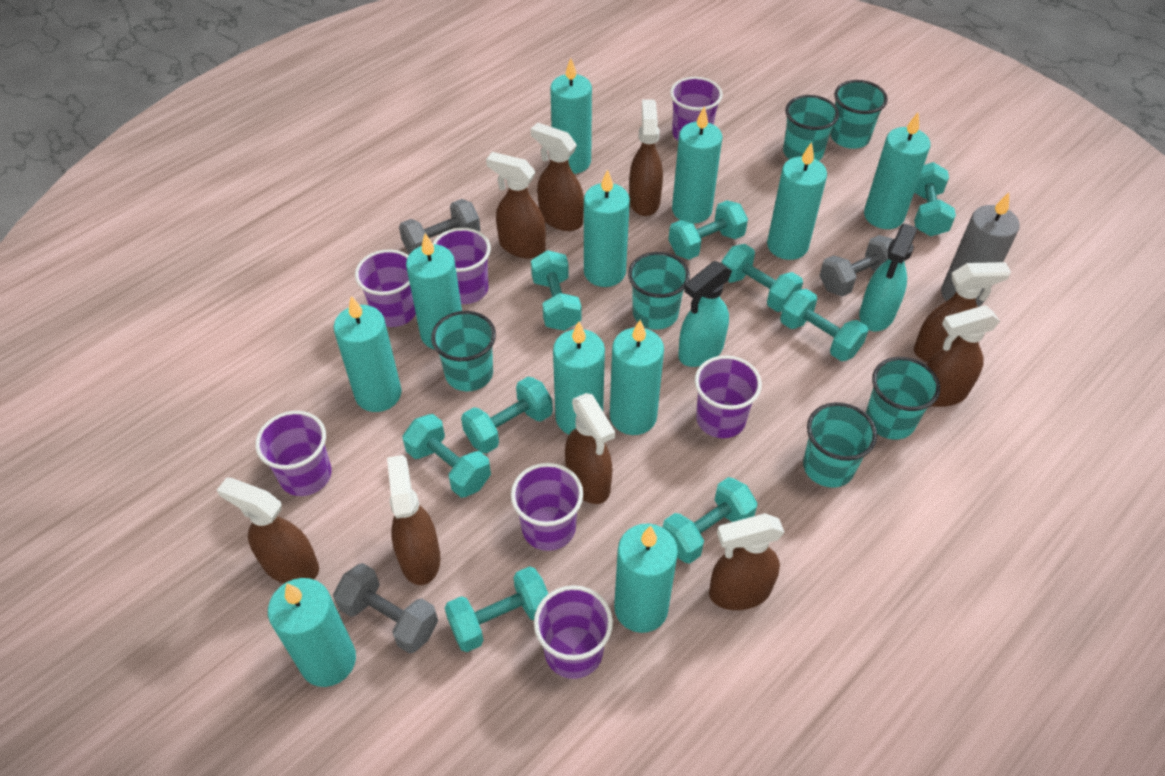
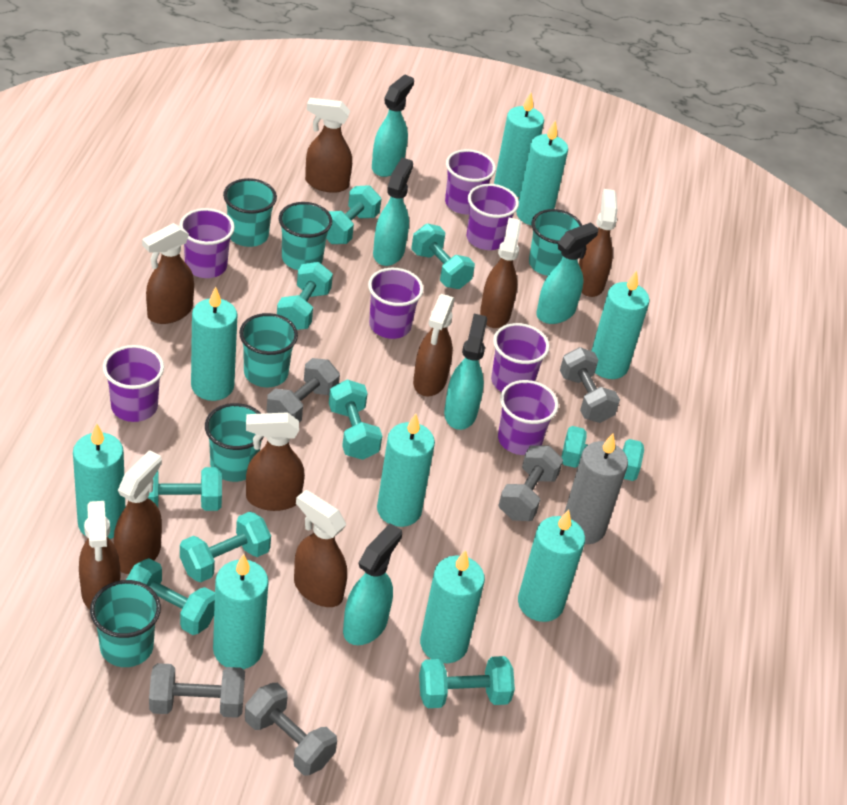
grey dumbbell: [333,563,438,654] [399,199,480,254] [819,235,893,297] = 3 -> [149,663,245,718] [245,683,337,776] [267,358,340,423] [498,445,563,521] [560,347,620,423] = 5
turquoise candle: [268,578,356,687] [333,296,402,412] [406,233,462,349] [550,58,592,174] [553,321,605,435] [584,169,630,287] [610,320,664,435] [614,523,678,633] [672,106,723,224] [767,142,827,260] [864,113,930,229] = 11 -> [73,423,125,539] [191,286,237,401] [213,554,269,669] [377,414,435,527] [420,550,485,663] [494,93,544,197] [516,120,568,226] [518,510,585,622] [591,270,650,379] = 9
turquoise spray bottle: [678,261,732,367] [859,223,918,331] = 2 -> [343,523,402,645] [372,74,414,177] [373,158,413,266] [444,314,487,430] [536,222,598,324] = 5

